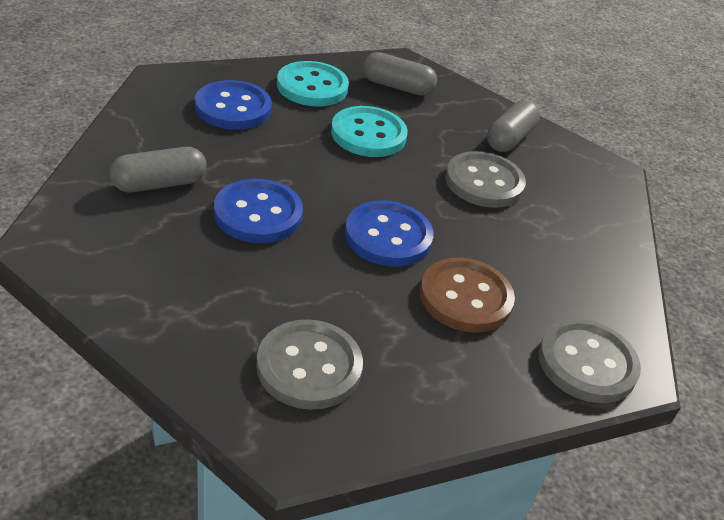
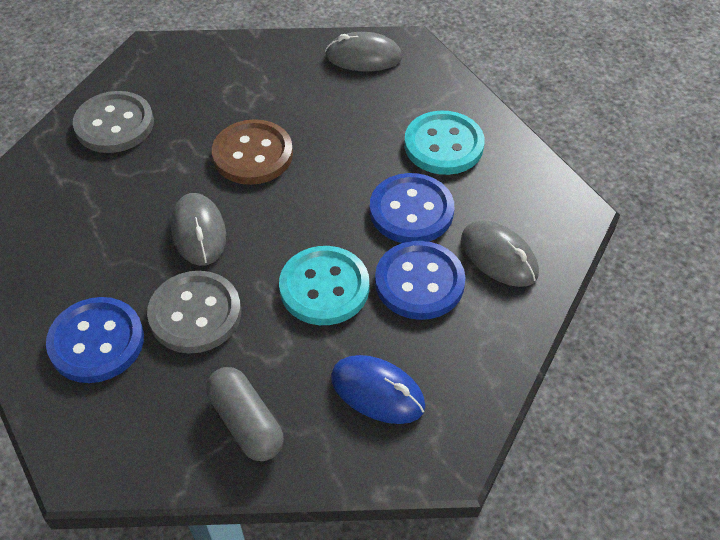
blue mouse: none = 0 -> [331,355,425,424] = 1
grey button: [256,319,363,410] [445,151,526,208] [539,319,641,403] = 3 -> [73,91,154,153] [147,271,241,353] = 2
grey capsule: [109,147,207,192] [363,52,437,96] [487,100,540,152] = 3 -> [206,367,284,461] = 1
grey mouse: none = 0 -> [171,193,226,266] [325,32,402,71] [461,220,539,287] = 3

